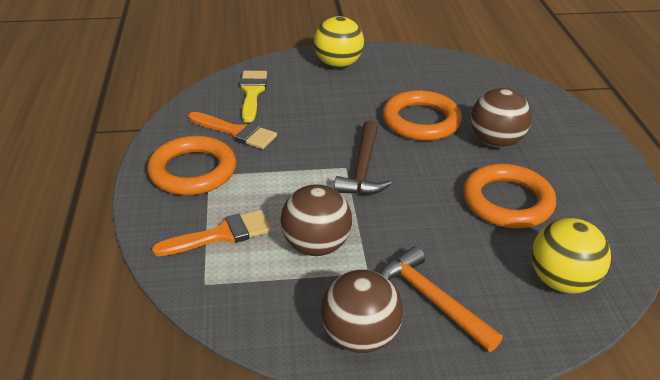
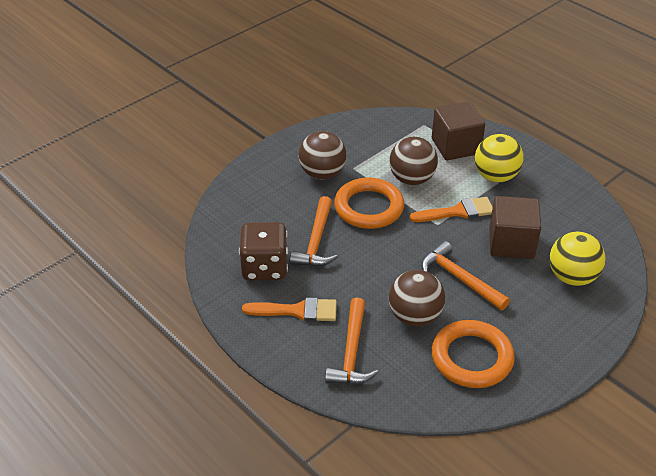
brown cube: none = 0 -> [432,102,485,160] [489,196,541,259] = 2
brown dice: none = 0 -> [239,222,288,281] = 1
brown hammer: [334,120,391,195] = 1 -> none = 0
orange hammer: [380,246,503,352] = 1 -> [290,196,337,267] [325,298,379,384] [421,241,510,310] = 3
orange ring: [147,136,236,195] [382,90,462,141] [463,164,556,228] = 3 -> [334,178,404,229] [432,320,515,388] = 2
yellow brush: [240,71,267,123] = 1 -> none = 0

